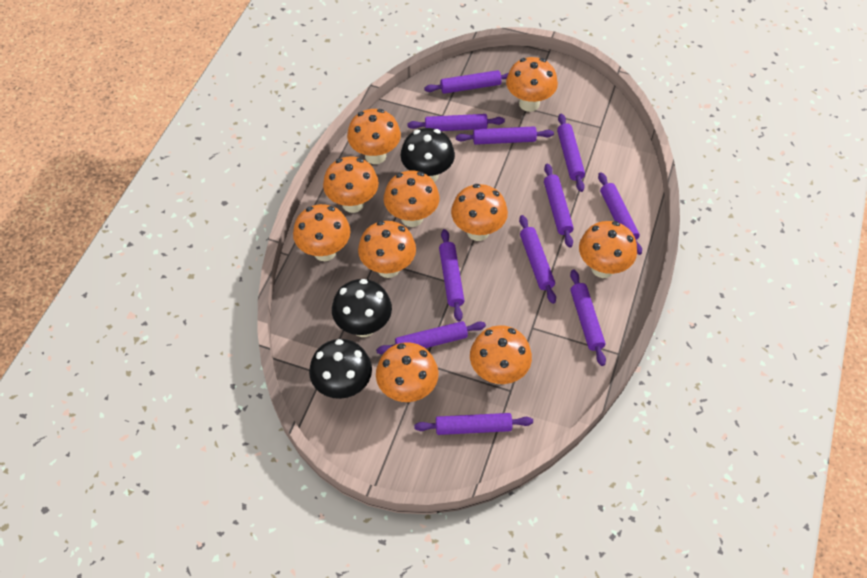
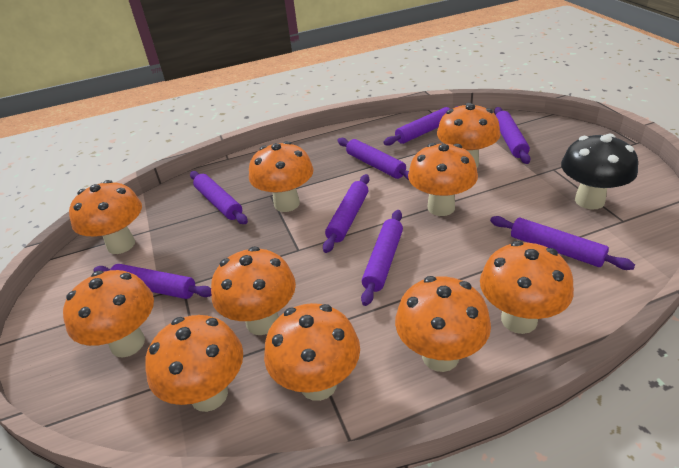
black mushroom: [309,339,372,399] [332,279,392,337] [400,128,455,182] = 3 -> [561,134,638,210] = 1
purple rolling pin: [376,321,486,354] [407,114,505,131] [414,413,533,435] [424,70,509,94] [439,229,465,321] [456,126,554,145] [519,215,556,304] [544,164,574,248] [557,114,585,192] [570,270,606,366] [598,172,642,255] = 11 -> [93,264,211,299] [190,171,248,224] [323,174,369,253] [337,138,409,180] [361,210,403,306] [383,106,458,146] [490,216,635,270] [494,107,531,164] = 8

